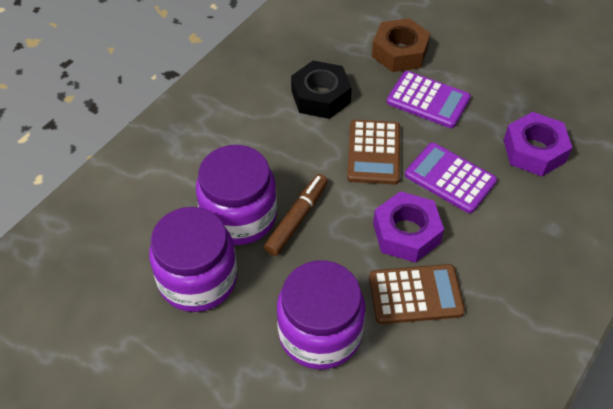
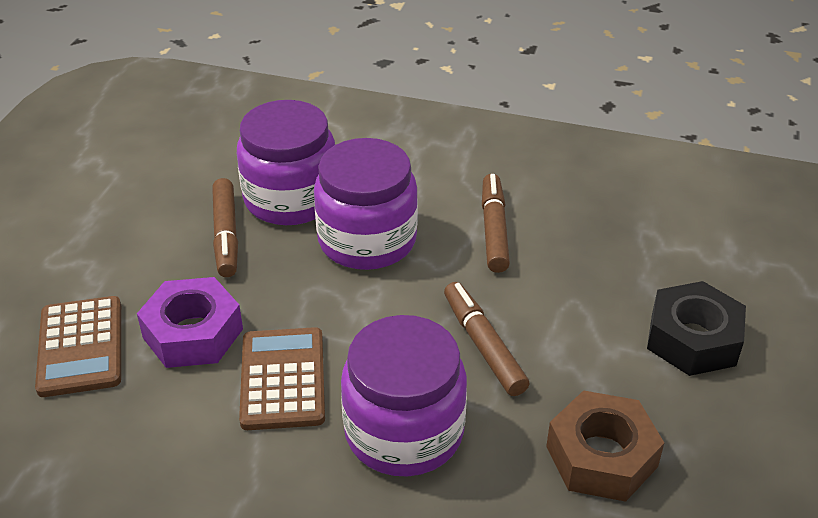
brown marker: [264,174,328,256] = 1 -> [212,178,238,277] [444,282,529,396] [482,174,510,273] = 3
purple calculator: [387,71,471,128] [405,143,497,213] = 2 -> none = 0
purple nut: [373,191,444,263] [504,112,572,176] = 2 -> [137,277,243,368] = 1

